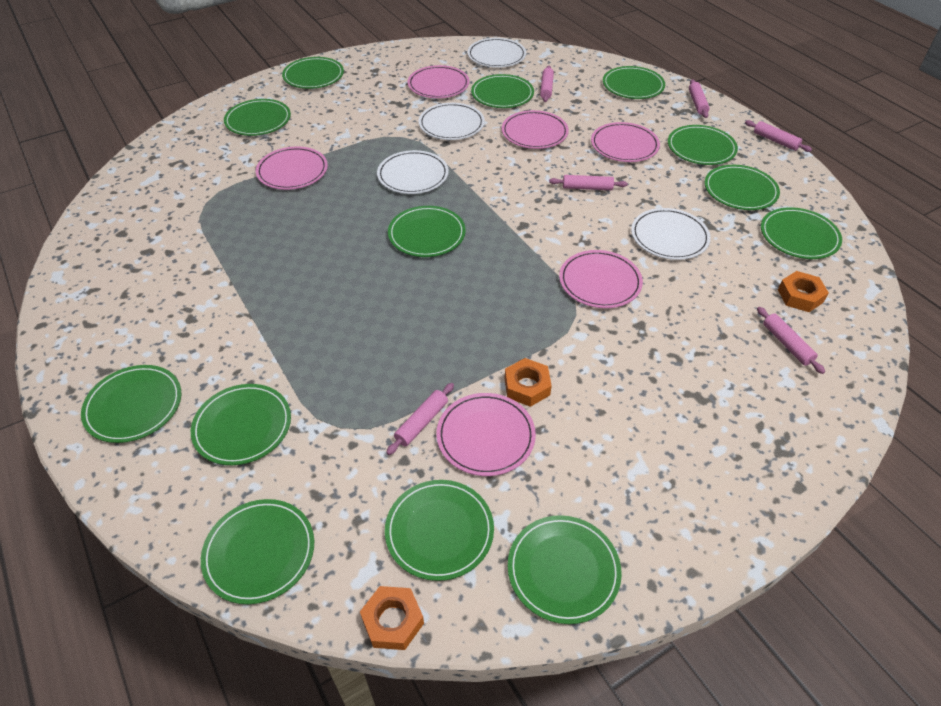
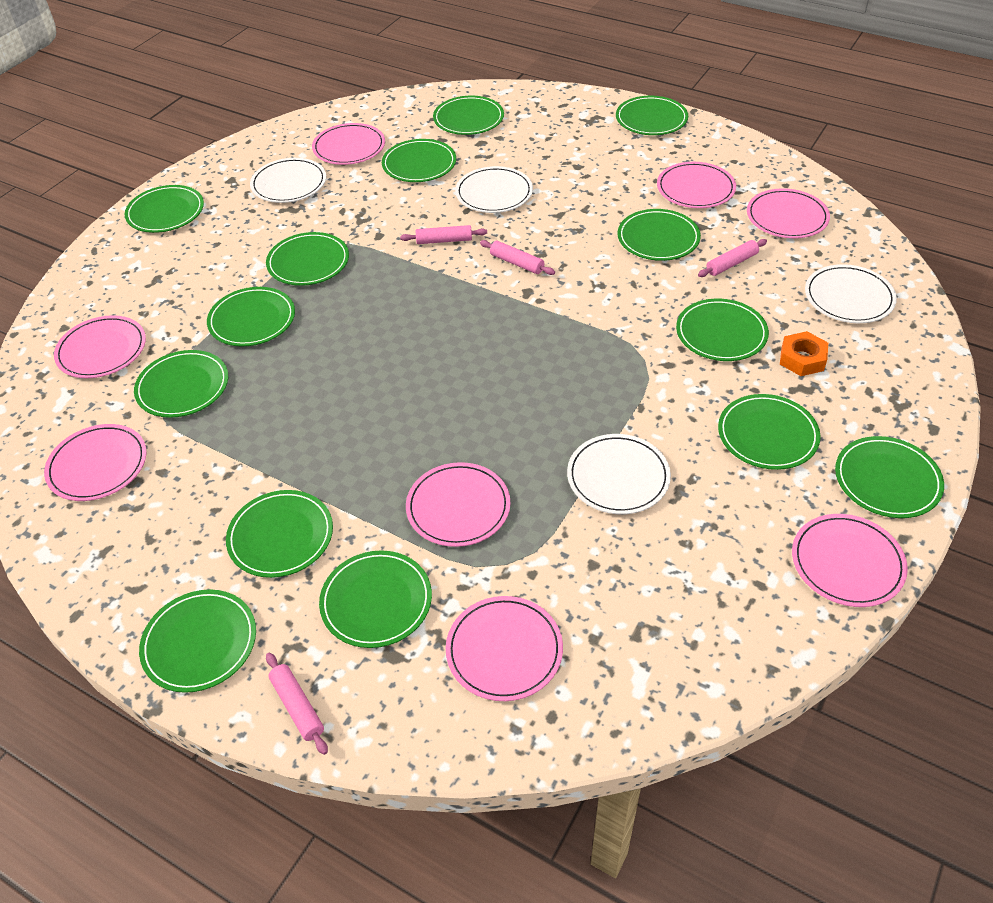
green plate: [81,365,181,443] [191,384,291,465] [201,499,314,604] [224,99,291,136] [282,57,344,89] [385,480,494,581] [388,206,466,257] [471,74,534,108] [508,515,622,624] [603,66,665,99] [668,125,738,165] [705,165,780,210] [761,207,842,259] = 13 -> [125,185,204,233] [134,350,228,418] [139,589,256,693] [207,287,295,346] [226,490,333,578] [266,232,349,286] [319,550,432,648] [382,139,456,182] [433,96,504,135] [616,96,688,135] [618,209,701,261] [676,299,769,361] [718,394,821,470] [835,436,944,518] = 14
orange nut: [360,586,424,650] [505,358,552,407] [778,271,829,312] = 3 -> [780,331,828,376] = 1
pink plate: [256,147,328,190] [408,65,469,98] [436,393,536,476] [502,110,569,149] [559,250,643,308] [591,122,660,162] = 6 -> [44,424,147,501] [54,315,146,378] [312,123,385,165] [406,462,510,547] [446,596,563,701] [657,162,736,208] [747,188,830,238] [792,514,908,607] = 8
pink rolling pin: [386,383,454,455] [540,66,554,102] [549,175,628,190] [689,79,710,118] [745,120,812,152] [757,307,825,374] = 6 -> [266,653,328,755] [400,225,487,244] [480,240,555,275] [698,239,767,277] = 4

